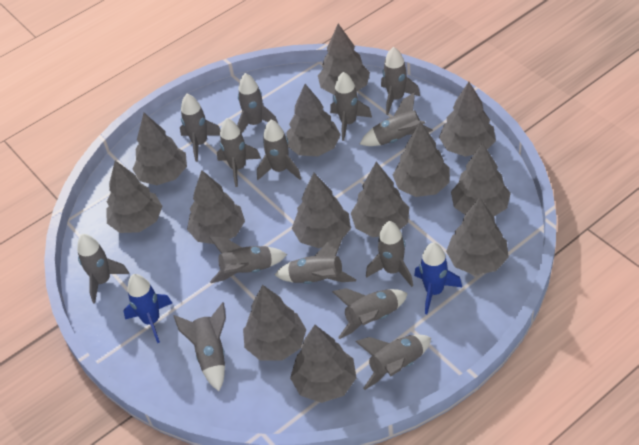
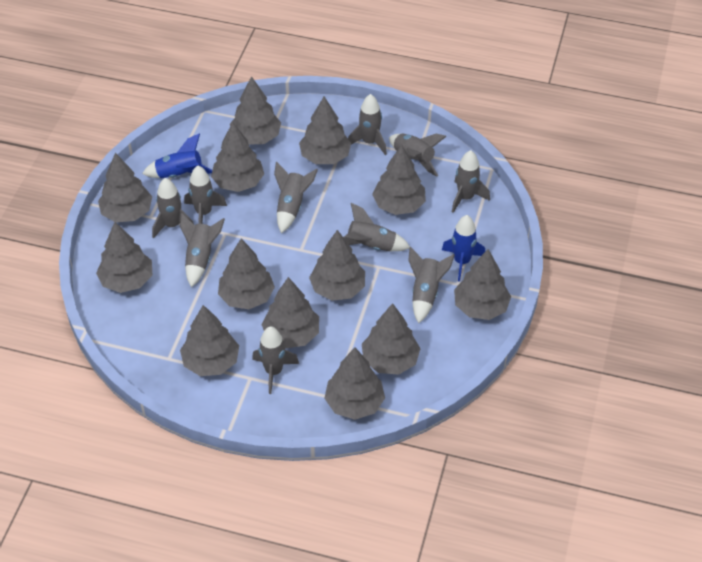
grey rocket: [77,234,129,303] [174,302,226,391] [180,94,221,162] [209,237,287,283] [217,118,261,187] [237,73,278,134] [257,120,301,180] [275,236,356,284] [330,72,372,141] [332,288,408,339] [355,335,431,390] [360,92,433,146] [366,221,413,287] [381,47,420,115] = 14 -> [152,178,194,239] [180,213,225,287] [184,166,227,224] [252,326,299,394] [274,161,318,233] [343,203,410,251] [348,94,387,155] [389,134,447,177] [408,247,455,323] [452,150,490,213] = 10

